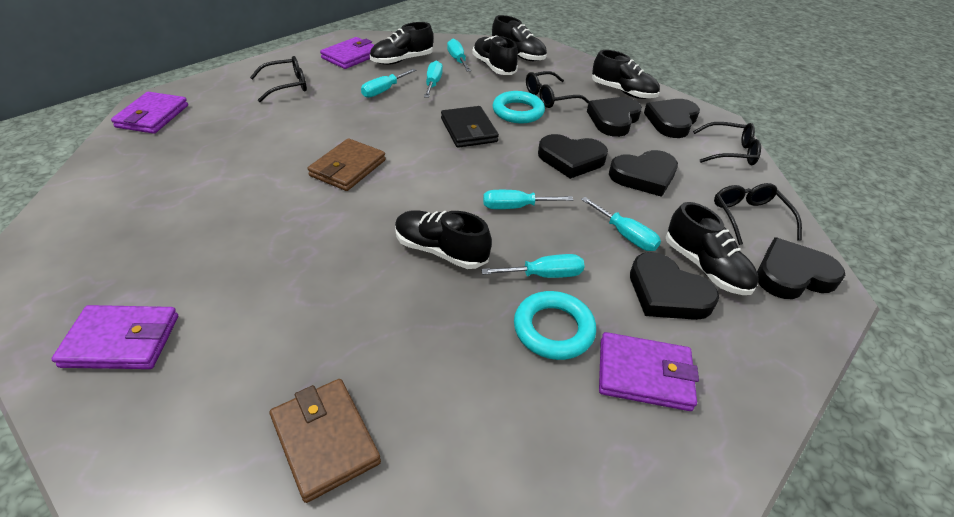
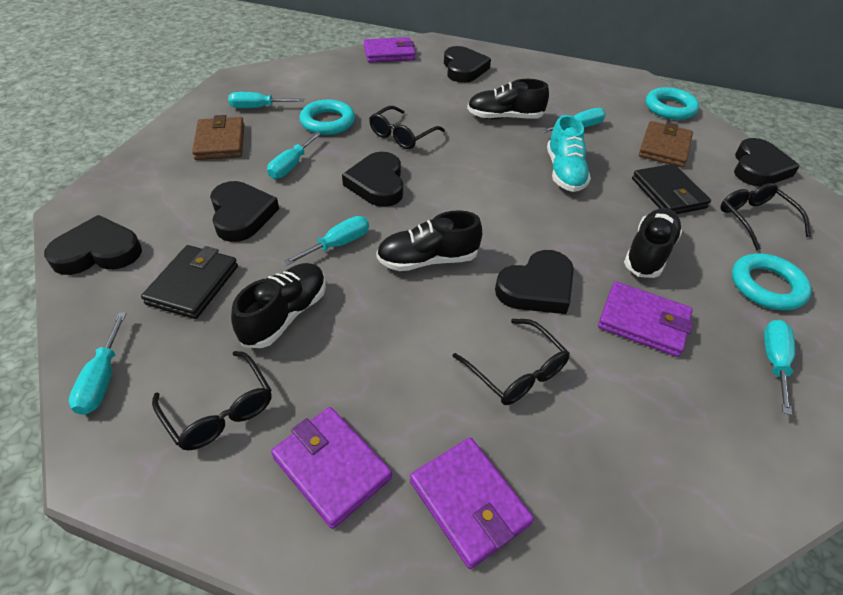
black shoe: [370,22,433,65] [395,210,492,269] [472,35,518,75] [492,15,547,61] [592,50,660,99] [666,202,759,295] = 6 -> [231,263,326,348] [376,210,482,271] [467,79,549,119] [624,208,682,278] = 4
black wallet: [441,106,499,148] = 1 -> [141,245,238,319] [632,164,711,214] = 2
turquoise ring: [493,91,545,124] [514,291,596,360] = 2 -> [299,100,355,135] [646,87,699,120] [732,254,812,310] = 3
turquoise shoe: none = 0 -> [547,115,591,192] = 1

